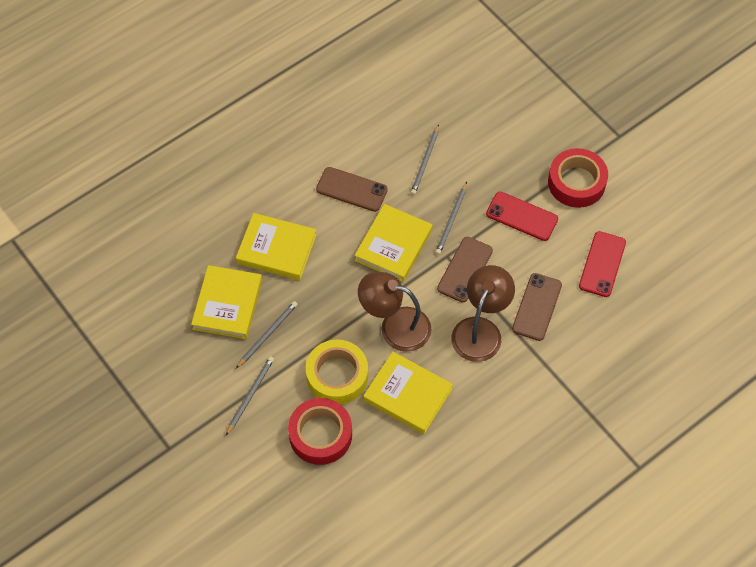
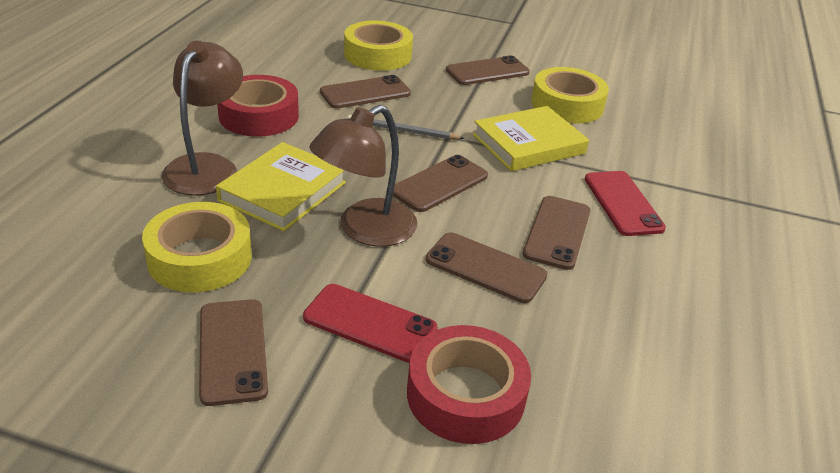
brown phone: [316,167,388,212] [437,237,493,302] [512,273,562,341] = 3 -> [199,299,268,406] [320,75,411,109] [393,155,488,212] [426,232,547,303] [446,55,530,85] [523,196,591,270] = 6
grey pencil: [226,356,274,435] [236,301,298,368] [411,124,439,195] [435,182,467,255] = 4 -> [347,115,465,140] = 1
yellow book: [191,265,262,339] [236,213,317,280] [355,204,432,282] [364,352,453,434] = 4 -> [216,142,346,231] [473,106,589,171] = 2
yellow tape: [306,339,368,404] = 1 -> [142,202,252,293] [344,20,413,71] [531,67,609,123] = 3

